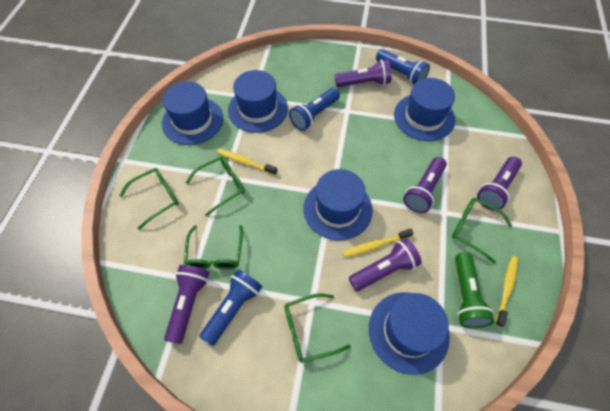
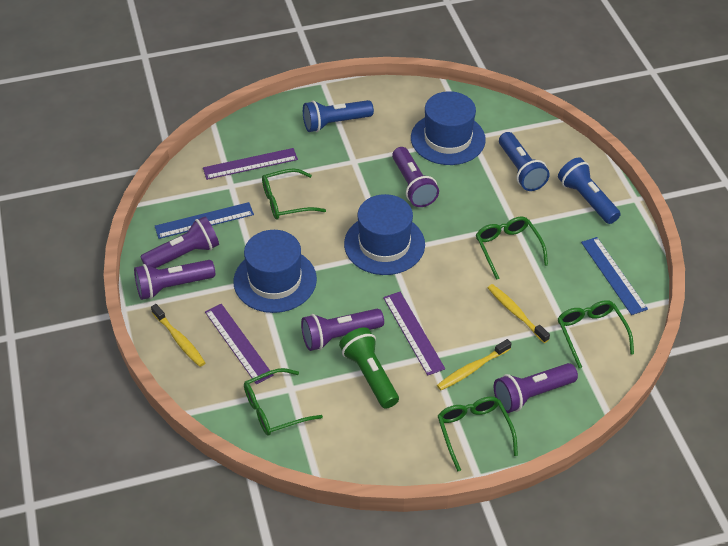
blue hat: [162,81,223,145] [228,70,288,133] [303,169,373,240] [369,292,450,375] [394,78,455,141] = 5 -> [233,230,317,313] [344,194,425,275] [411,91,486,165] = 3
blue ruler: none = 0 -> [155,202,254,239] [581,237,648,315] = 2
purple ruler: none = 0 -> [203,148,298,180] [205,304,274,384] [383,292,445,376] = 3

